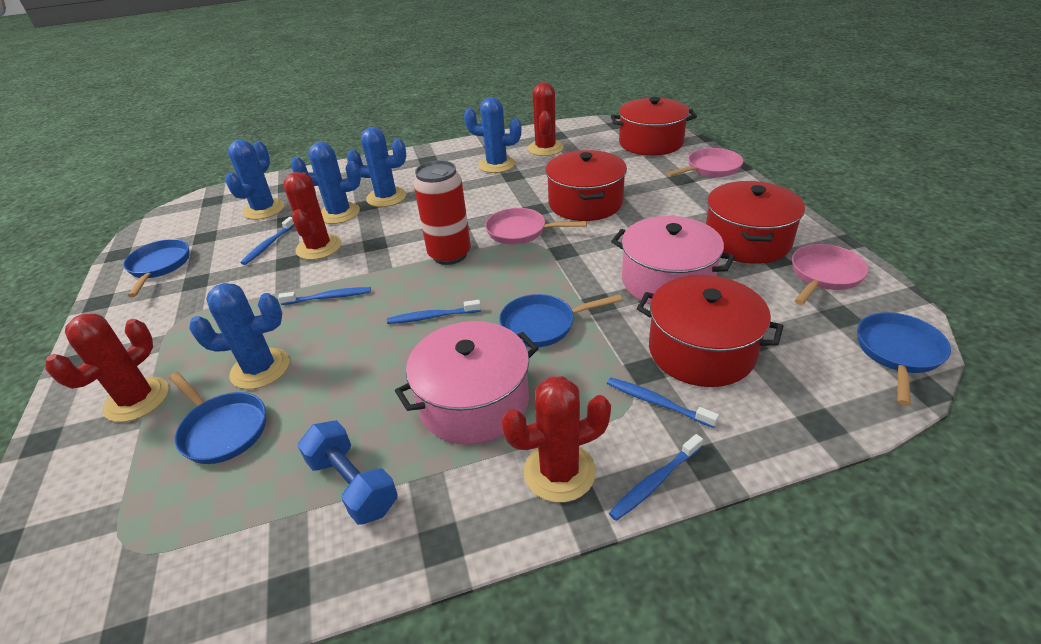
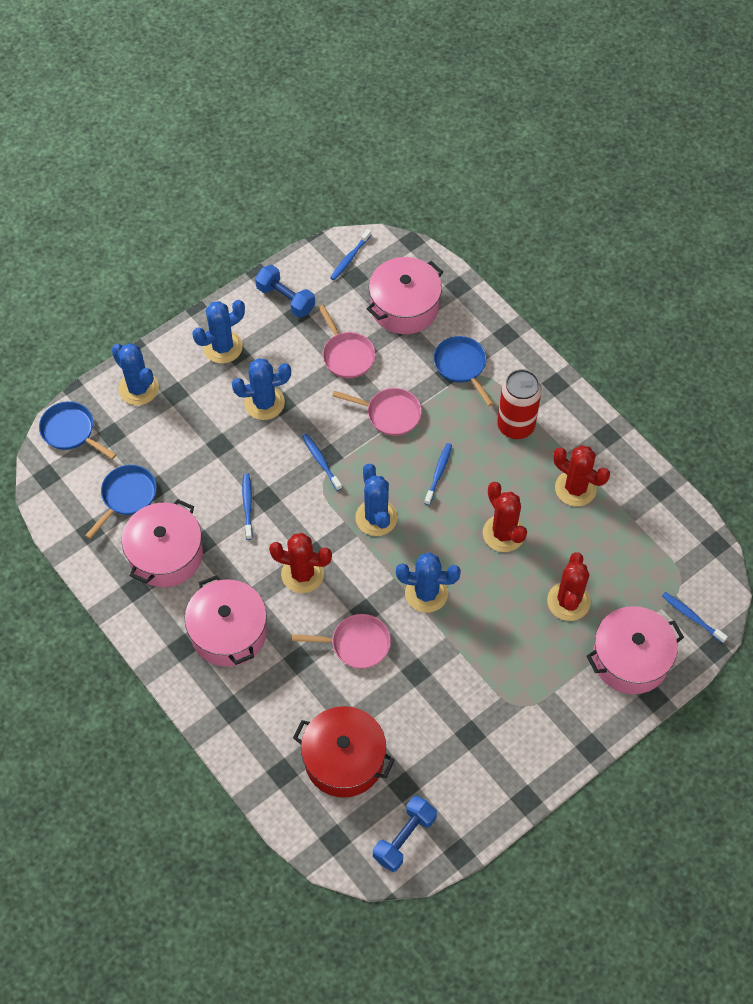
blue dumbbell: [297,420,398,525] = 1 -> [255,265,315,318] [373,796,437,872] = 2
blue pan: [123,239,189,297] [169,372,266,464] [499,294,622,347] [857,312,951,406] = 4 -> [39,401,116,459] [85,465,157,539] [433,336,494,406] = 3
pink pot: [395,321,539,445] [611,216,735,304] = 2 -> [122,499,203,587] [185,575,267,667] [367,257,443,334] [586,606,684,694] = 4
red pot: [546,150,627,221] [611,97,697,156] [637,275,783,387] [706,181,805,264] = 4 -> [293,706,395,798] = 1

